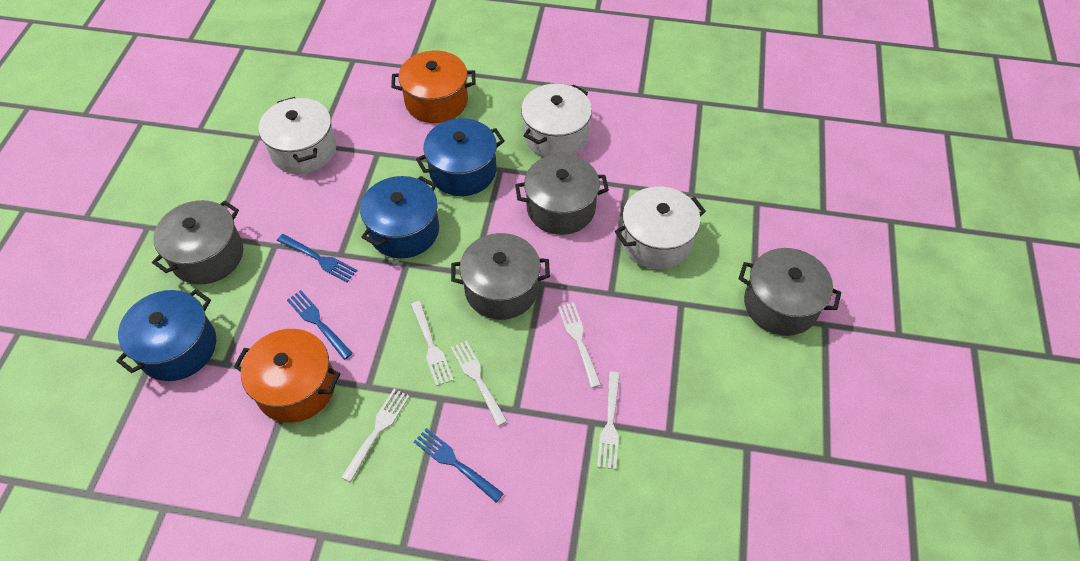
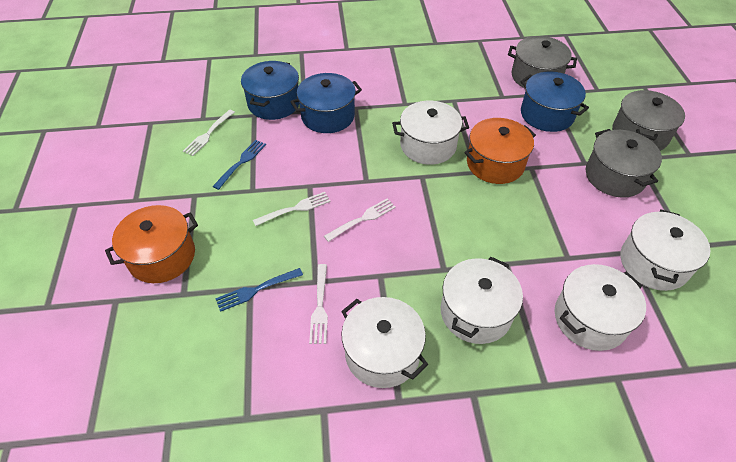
blue fork: [277,234,357,282] [287,290,353,360] [414,428,504,502] = 3 -> [212,140,266,190] [215,268,303,312] = 2
grey pot: [152,200,243,285] [451,233,550,320] [515,154,609,235] [739,248,841,336] = 4 -> [508,36,577,89] [586,129,662,198] [612,90,685,151] = 3
white fork: [341,389,410,482] [411,301,453,386] [451,340,507,426] [558,302,601,388] [597,372,620,469] = 5 -> [183,110,235,156] [253,192,331,226] [309,264,328,344] [324,198,396,242] = 4
white pot: [258,97,336,174] [521,83,592,157] [615,186,706,270] = 3 -> [341,297,428,388] [392,101,469,165] [441,257,523,344] [555,264,646,351] [620,210,710,291] = 5

